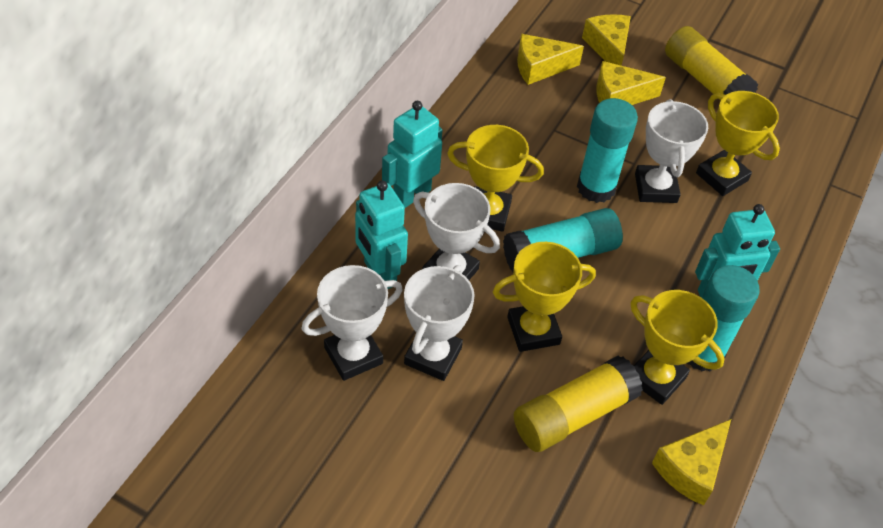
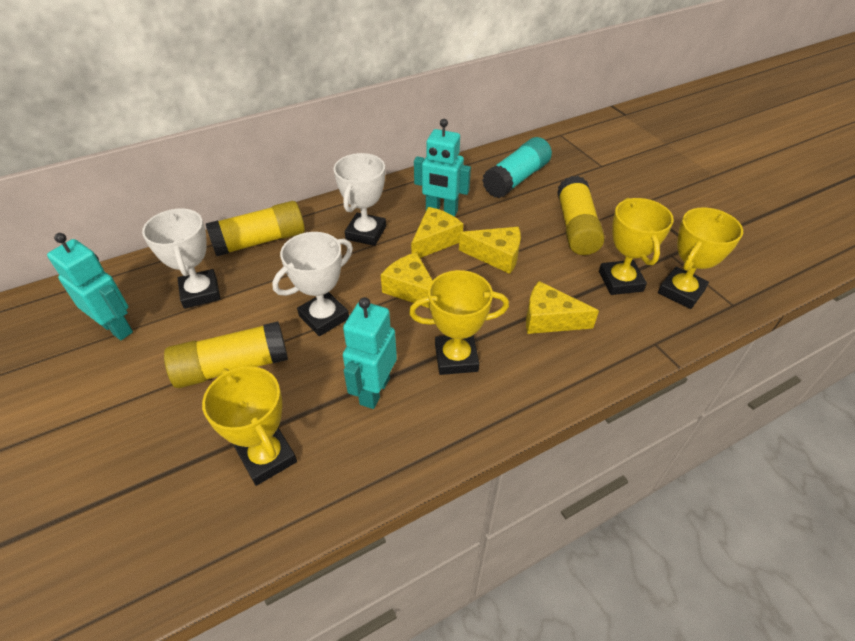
turquoise glue stick: [503,208,623,272] [577,98,638,203] [686,265,760,372] = 3 -> [482,137,552,198] = 1
white trophy: [301,265,403,381] [404,265,474,381] [413,183,500,280] [635,99,708,203] = 4 -> [142,209,220,309] [272,232,353,336] [334,153,386,246] = 3
yellow glue stick: [514,356,643,452] [665,26,758,100] = 2 -> [164,321,288,388] [206,201,305,256] [557,176,605,255] = 3

